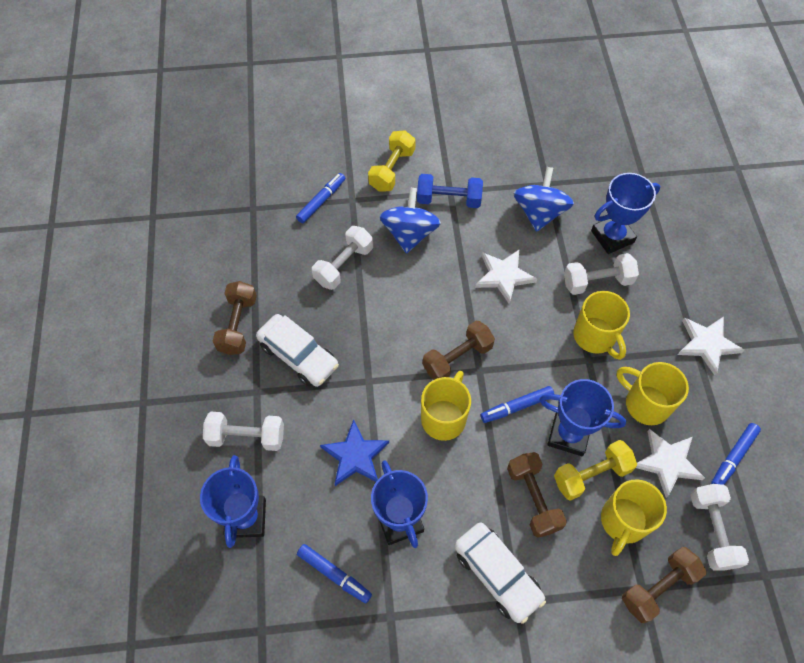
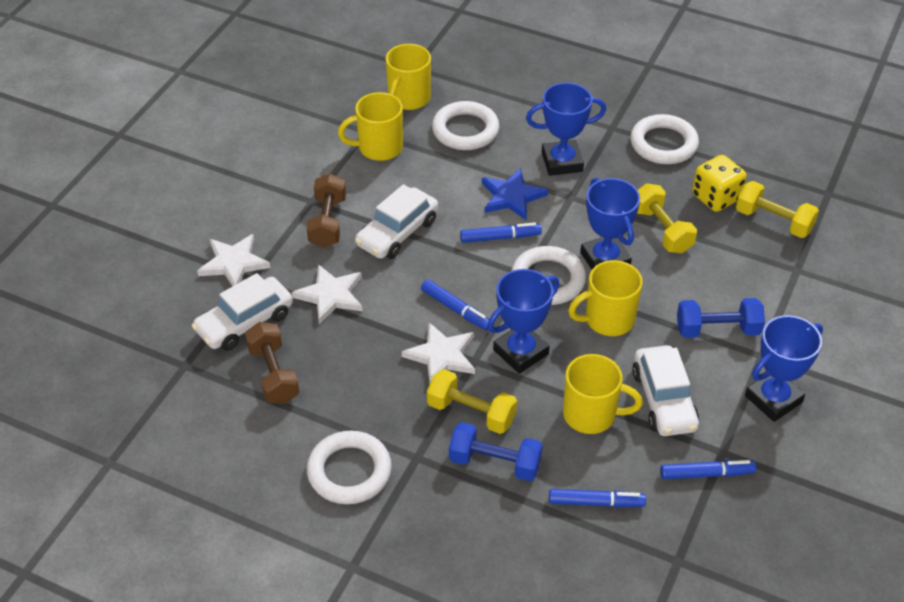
blue dumbbell: [417,174,483,208] = 1 -> [449,422,543,481] [677,298,765,338] = 2
blue spinning top: [380,188,441,254] [513,167,574,232] = 2 -> none = 0
brown dumbbell: [213,281,257,355] [423,321,495,380] [507,452,567,538] [622,547,706,623] = 4 -> [245,322,300,404] [307,173,346,248] = 2
white car: [256,314,339,387] [454,523,546,624] = 2 -> [192,273,293,351] [355,184,438,259] [632,345,699,436] = 3
white dumbbell: [203,412,284,451] [312,226,373,290] [564,253,639,295] [690,484,749,571] = 4 -> none = 0
white ring: none = 0 -> [307,431,392,504] [432,101,500,150] [511,246,586,305] [630,114,699,164] = 4
yellow dice: none = 0 -> [692,155,747,212] = 1
yellow dumbbell: [368,130,416,192] [554,440,637,501] = 2 -> [427,369,517,434] [637,183,697,253] [736,181,819,238] = 3

